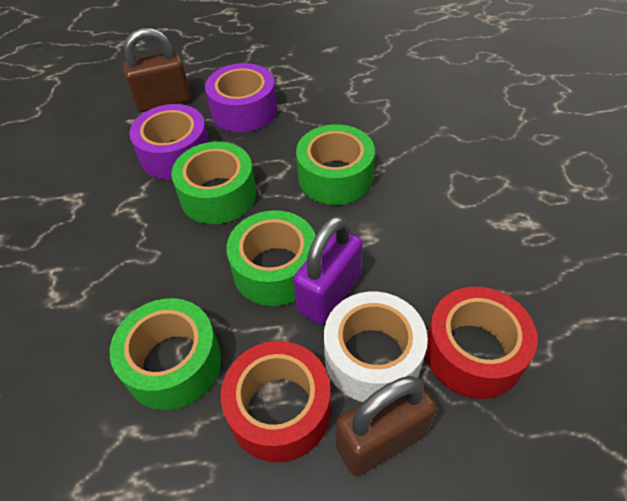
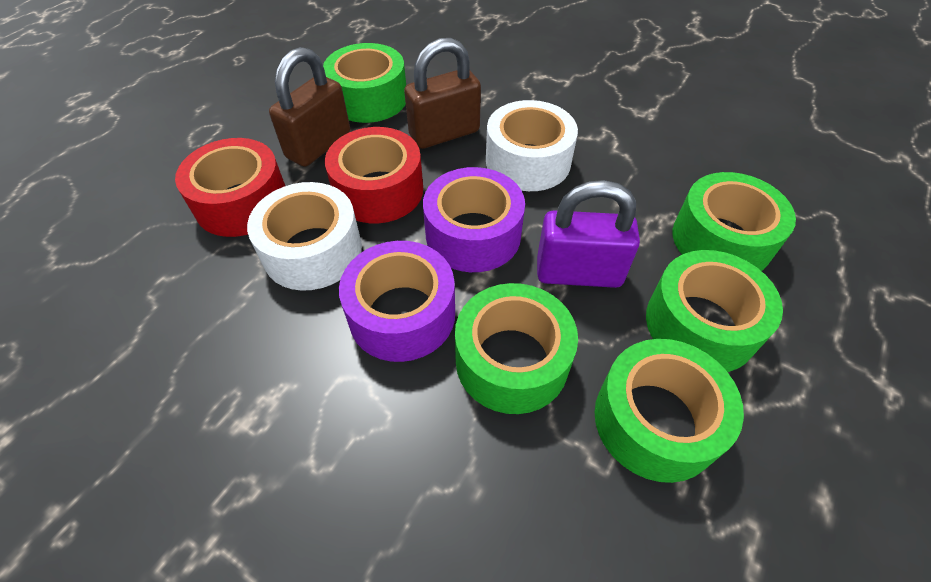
green tape: [110,298,221,410] [171,142,256,224] [226,210,316,306] [296,124,375,205] = 4 -> [323,43,406,123] [455,283,578,414] [595,339,744,483] [646,250,783,372] [673,172,796,271] = 5
white tape: [324,292,428,402] = 1 -> [247,182,362,291] [486,100,578,191] = 2

